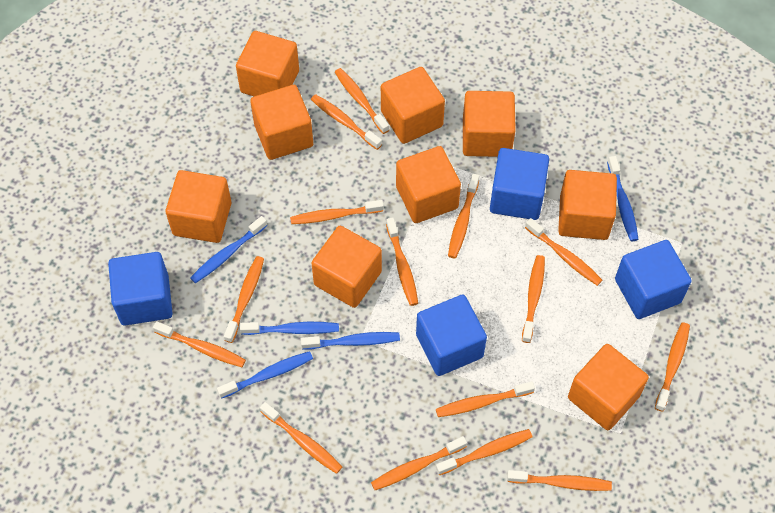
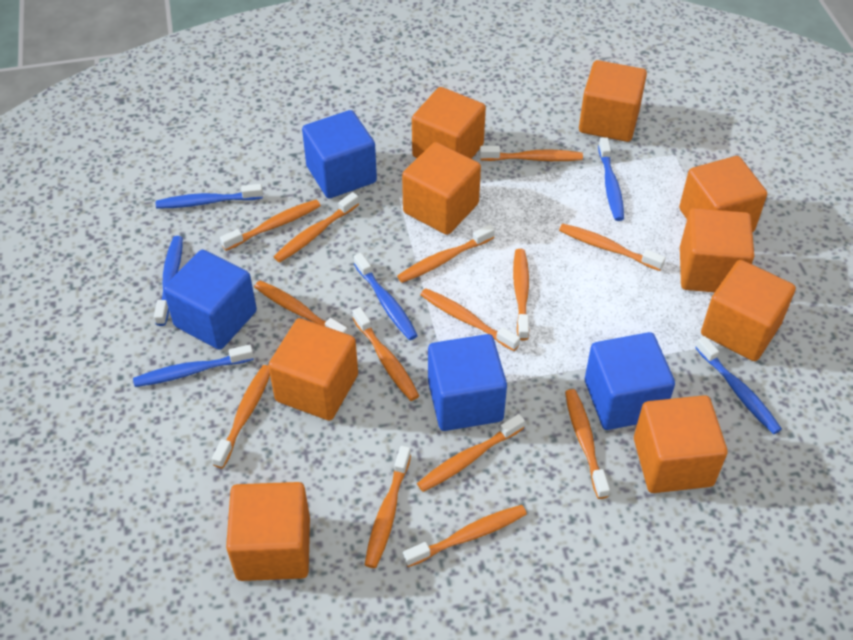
blue toothbrush: [190,216,267,283] [217,351,313,399] [240,322,339,335] [301,332,400,350] [607,156,639,241] = 5 -> [133,345,254,387] [154,236,183,326] [156,184,263,209] [354,253,418,340] [598,137,624,221] [695,336,782,434] = 6
orange toothbrush: [153,321,246,367] [224,256,264,343] [260,402,342,474] [290,200,384,224] [311,94,382,150] [335,68,389,134] [371,436,467,490] [386,217,418,306] [436,381,535,417] [436,429,532,475] [448,173,479,259] [507,470,612,491] [522,255,545,343] [525,218,602,286] [655,322,690,412] = 15 -> [212,365,270,469] [220,200,321,251] [254,280,348,334] [274,192,359,263] [352,307,419,401] [365,446,411,568] [397,225,495,283] [403,505,527,567] [417,414,525,492] [421,288,520,351] [480,146,583,161] [513,249,529,340] [559,224,666,271] [565,389,610,499] = 14

